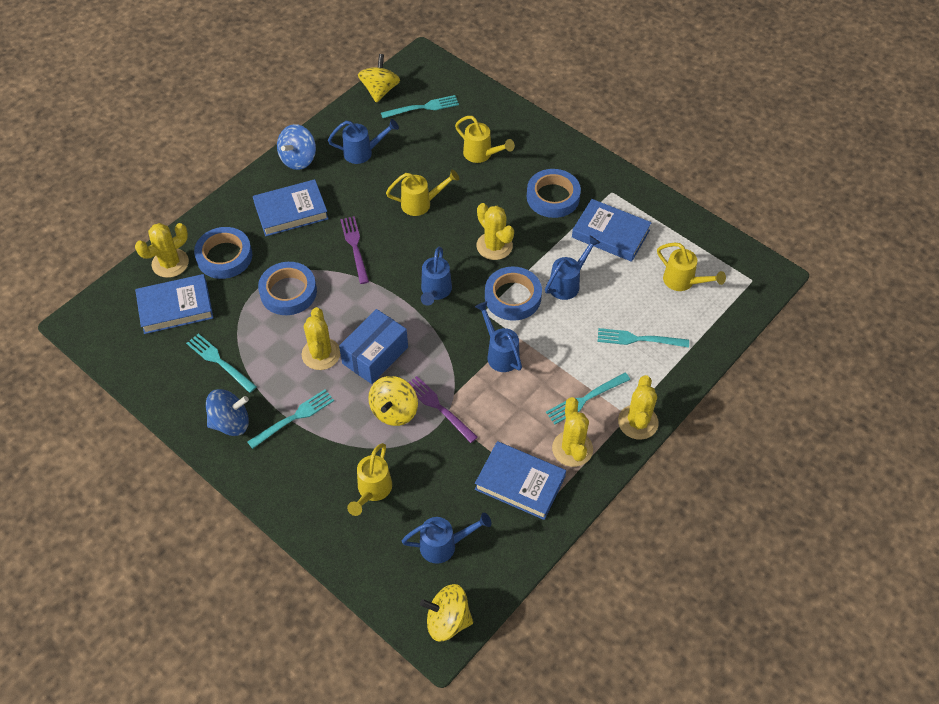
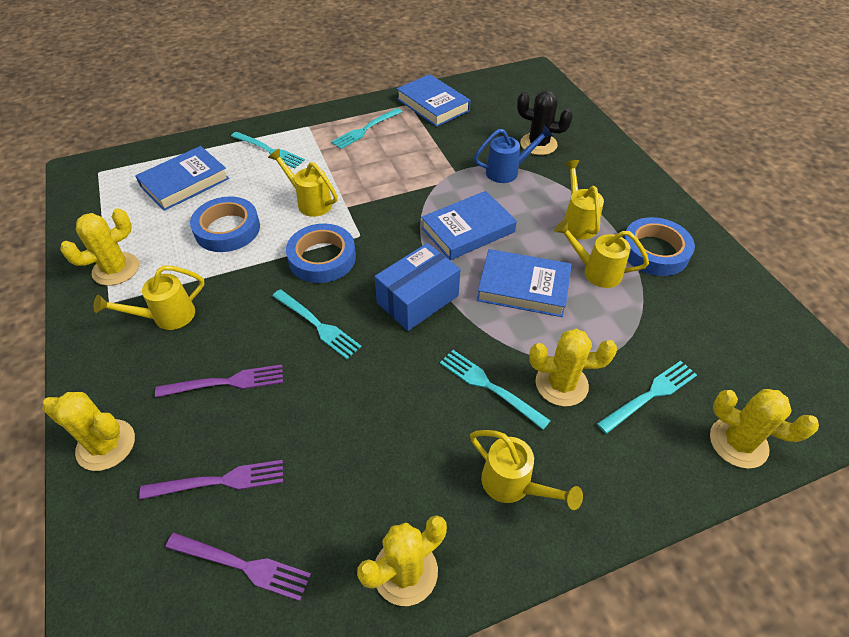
black cactus: none = 0 -> [517,90,573,155] = 1
blue spinning top: [206,389,249,436] [277,124,316,170] = 2 -> none = 0
blue tape: [194,227,252,279] [258,262,317,315] [485,267,542,321] [527,169,581,218] = 4 -> [190,196,260,252] [286,223,356,283] [624,217,695,276] = 3
blue watering can: [328,119,399,164] [402,513,492,564] [421,247,452,306] [475,301,522,372] [545,236,601,300] = 5 -> [474,125,553,183] = 1
purple fork: [340,216,369,284] [408,376,478,443] = 2 -> [139,460,283,500] [155,364,283,398] [165,533,311,601] = 3
yellow spinning top: [358,54,400,103] [368,376,418,426] [420,584,473,642] = 3 -> none = 0
yellow watering can: [347,443,392,516] [386,170,459,216] [455,116,515,163] [657,243,726,291] = 4 -> [94,265,205,330] [268,148,338,217] [470,430,583,510] [554,220,649,288] [564,160,604,240] = 5

